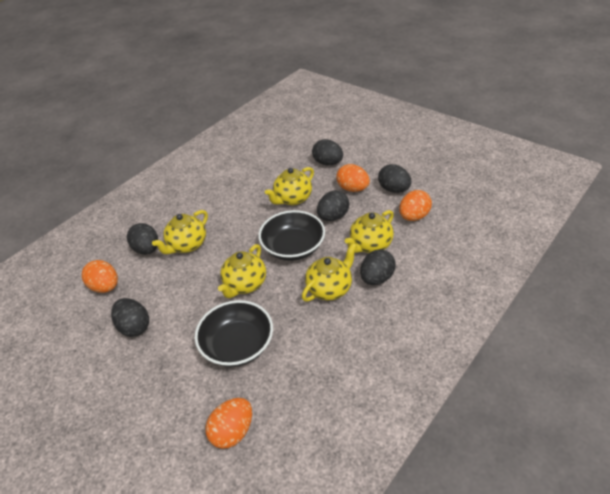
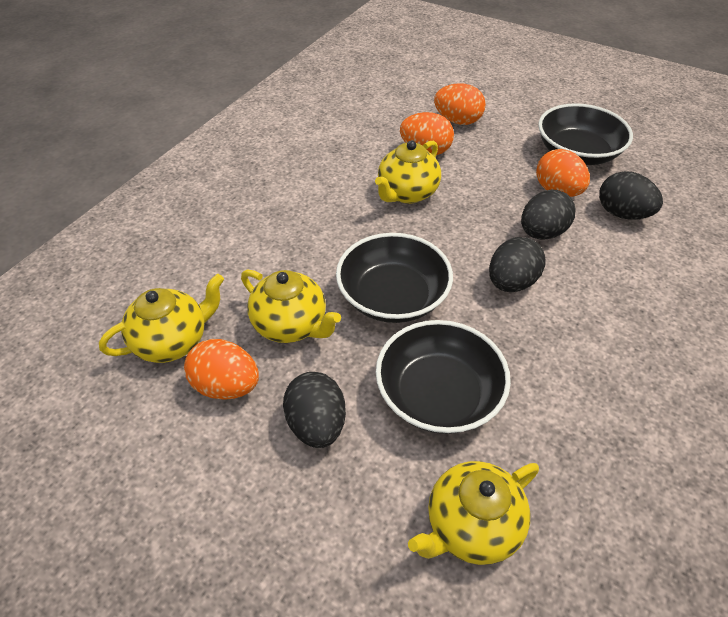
black bowl: [195,300,273,367] [258,210,325,261] = 2 -> [336,233,453,323] [376,320,511,434] [538,103,633,165] = 3
black egg: [111,298,149,337] [127,223,158,255] [312,139,343,165] [317,191,349,221] [360,249,396,285] [378,164,411,193] = 6 -> [283,372,346,448] [489,237,545,292] [521,189,576,240] [599,171,663,220] = 4
yellow teapot: [152,210,208,254] [218,244,266,298] [265,167,314,205] [302,243,357,302] [345,210,394,253] = 5 -> [99,274,224,363] [241,270,341,343] [375,140,441,204] [408,461,539,565] = 4

